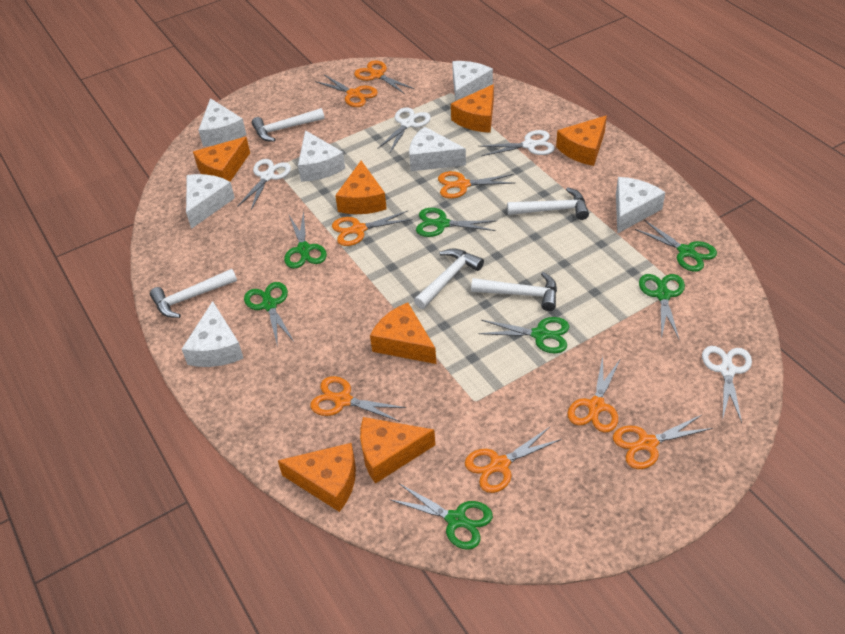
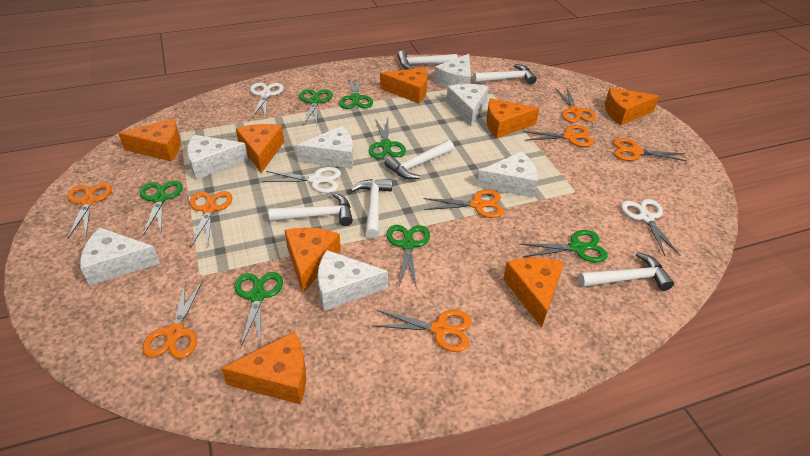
orange cheese: [193,137,250,181] [278,443,356,512] [335,161,387,214] [360,417,435,484] [370,303,436,364] [451,84,494,133] [556,116,607,166] = 7 -> [118,118,181,161] [221,331,306,404] [236,124,284,173] [285,227,341,293] [380,68,427,104] [486,98,539,138] [503,258,564,328] [605,87,659,125] = 8
white hammer: [150,269,237,318] [252,108,325,142] [414,248,484,309] [471,272,557,311] [507,187,589,220] = 5 -> [269,193,353,226] [350,179,392,239] [384,140,454,179] [398,51,458,70] [473,64,537,84] [578,252,674,291] = 6
white scissors: [237,159,291,210] [377,107,431,152] [479,130,555,156] [702,346,752,423] = 4 -> [250,83,284,117] [263,167,341,193] [621,199,680,256] = 3

